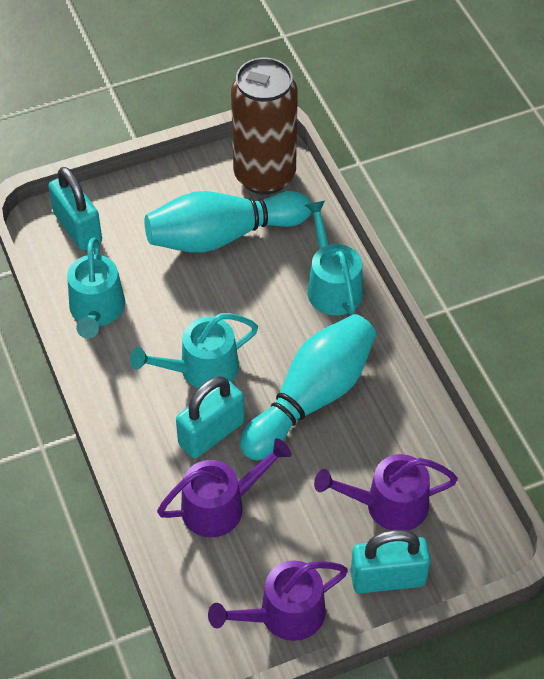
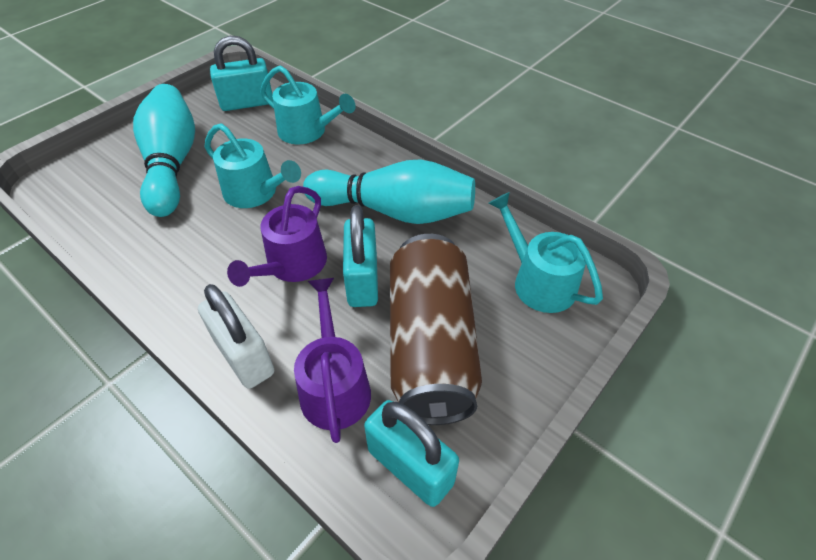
purple watering can: [157,438,292,537] [208,560,348,641] [314,454,458,531] = 3 -> [227,186,327,287] [294,278,371,443] = 2
white padlock: none = 0 -> [198,284,274,389] = 1

